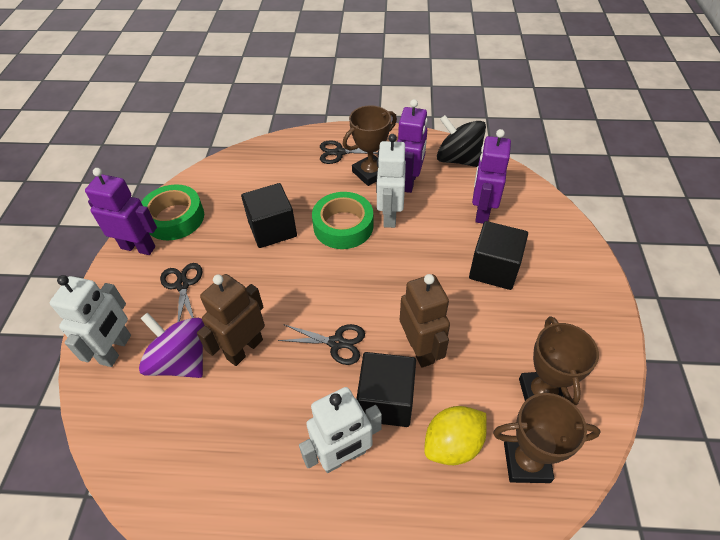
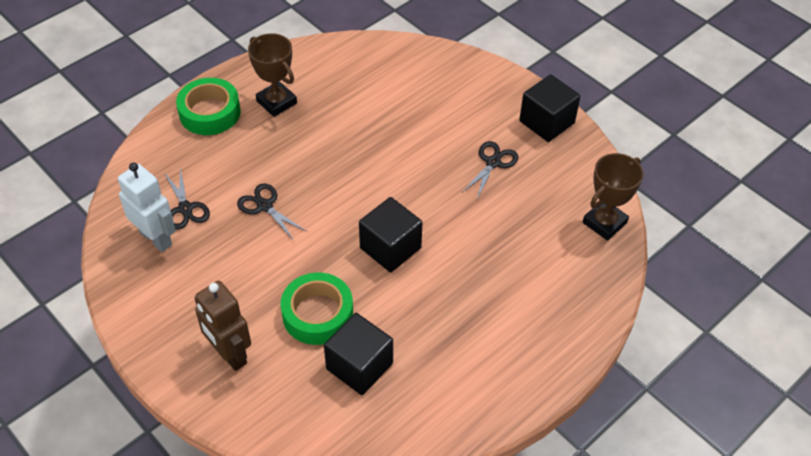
black spinning top: [437,115,486,167] = 1 -> none = 0
brown robot: [197,274,265,366] [400,274,450,368] = 2 -> [195,281,251,371] = 1
brown trophy: [343,105,397,186] [493,393,601,483] [519,317,599,405] = 3 -> [248,33,297,117] [583,153,644,241] = 2
purple robot: [85,168,157,255] [397,99,428,193] [472,129,511,224] = 3 -> none = 0
purple spinning top: [139,312,205,378] = 1 -> none = 0
white robot: [50,275,131,367] [299,387,382,473] [376,134,406,228] = 3 -> [118,162,176,252] = 1
yellow lemon: [424,406,487,465] = 1 -> none = 0

